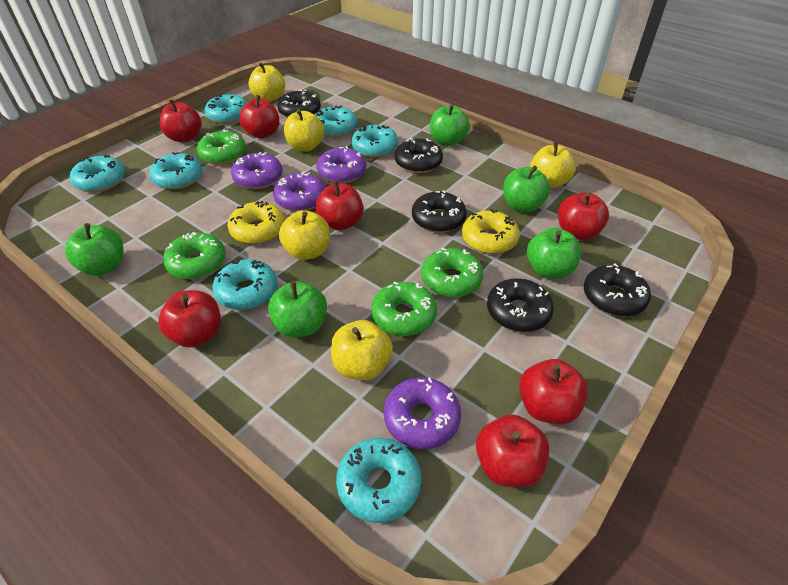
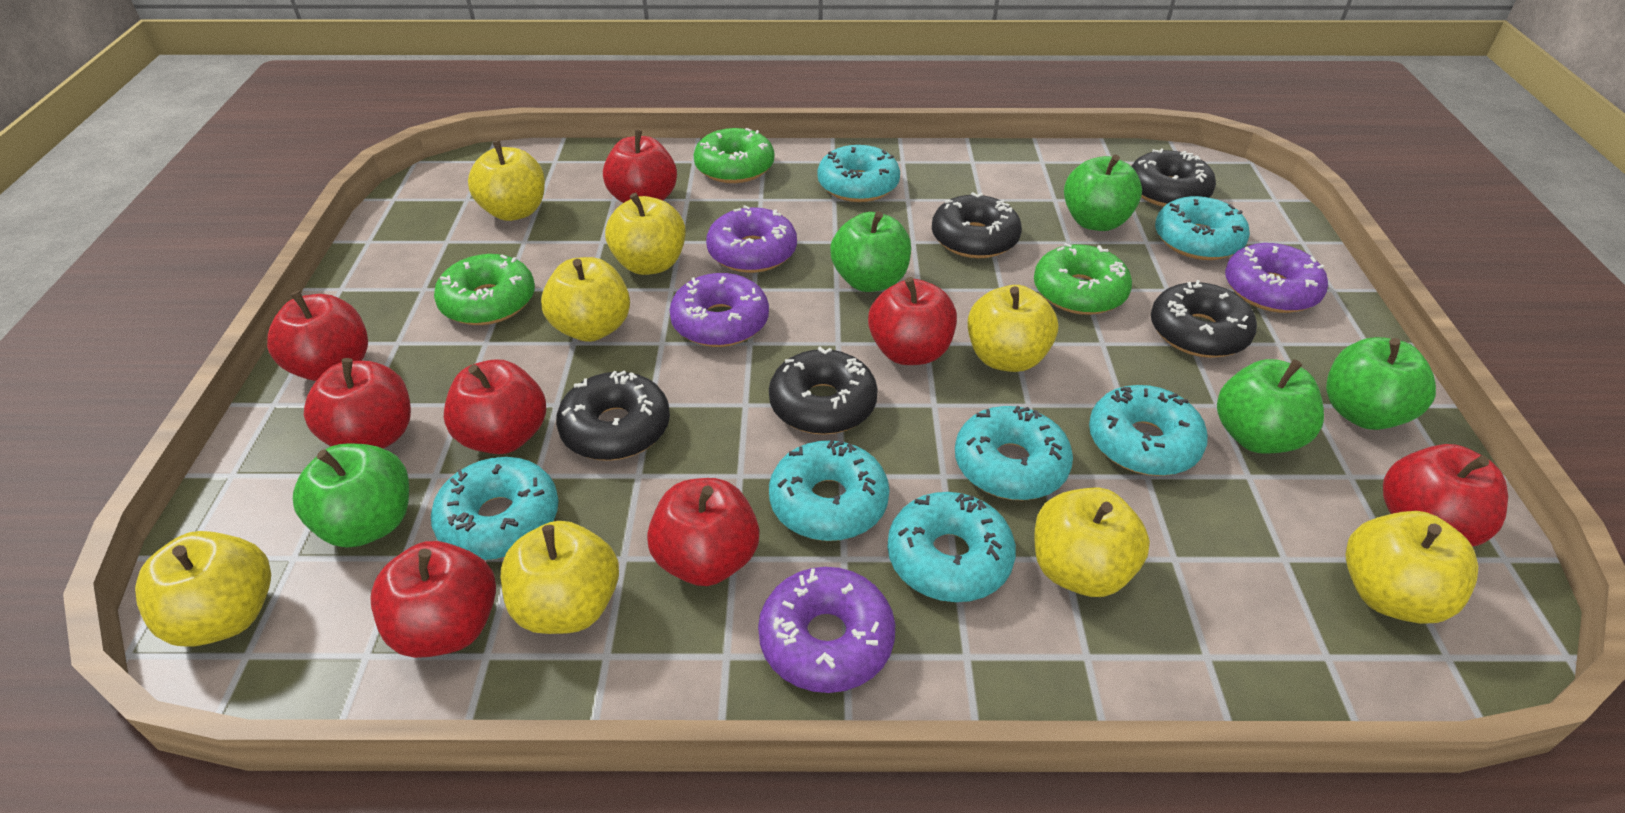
green donut: [163,232,226,279] [197,130,246,165] [371,282,437,336] [421,248,483,297] = 4 -> [434,254,535,325] [694,128,774,183] [1034,243,1132,315] = 3
red apple: [158,290,221,348] [160,99,202,142] [239,95,279,138] [315,181,363,231] [476,414,549,488] [519,359,588,424] [558,192,609,240] = 7 -> [267,291,368,381] [304,358,411,449] [370,541,496,658] [444,360,546,454] [603,130,677,203] [647,478,759,586] [868,277,957,365] [1383,444,1508,547] = 8
yellow apple: [249,62,285,102] [279,210,330,260] [284,109,324,151] [331,320,393,380] [530,142,576,189] = 5 -> [135,531,271,647] [468,141,545,221] [501,521,619,634] [541,257,630,342] [605,193,685,275] [968,285,1058,372] [1035,488,1150,597] [1345,511,1478,624] = 8
yellow donut: [228,201,285,244] [462,209,520,254] = 2 -> none = 0

